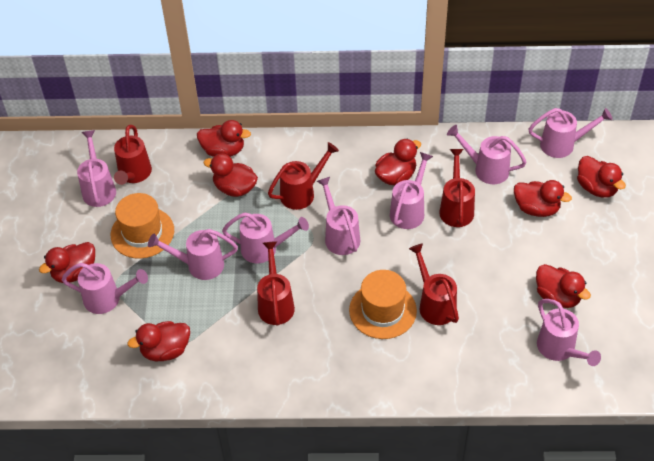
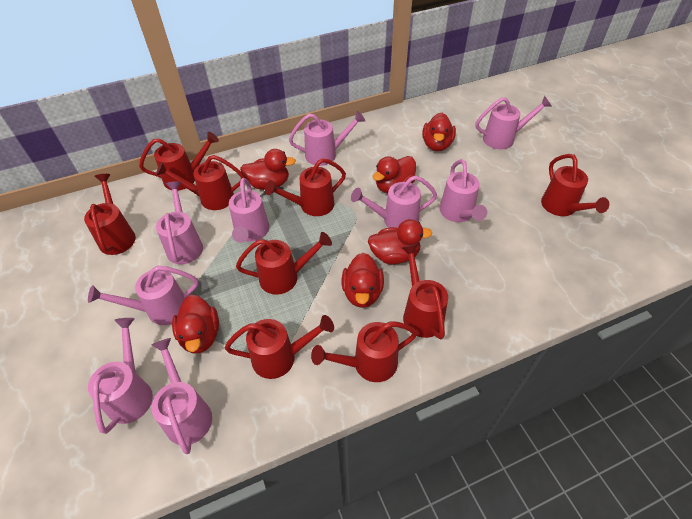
orange hat: [111,193,174,259] [349,270,417,339] = 2 -> none = 0
red duck: [39,242,95,283] [127,321,190,361] [197,120,251,157] [203,154,258,197] [375,139,421,185] [514,180,572,217] [536,264,591,308] [577,156,626,198] = 8 -> [172,295,219,353] [240,149,296,190] [341,253,384,308] [368,219,433,265] [372,156,416,193] [422,113,456,151] = 6
red watering can: [114,125,152,185] [257,241,295,325] [268,142,339,210] [409,243,459,325] [439,149,475,227] = 5 -> [84,174,136,255] [139,132,219,191] [156,155,245,210] [225,315,334,379] [236,232,332,295] [265,158,346,216] [311,321,417,382] [402,244,448,339] [541,154,609,216] = 9

